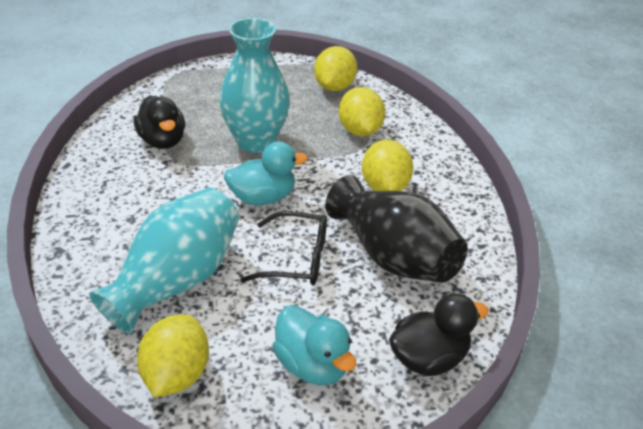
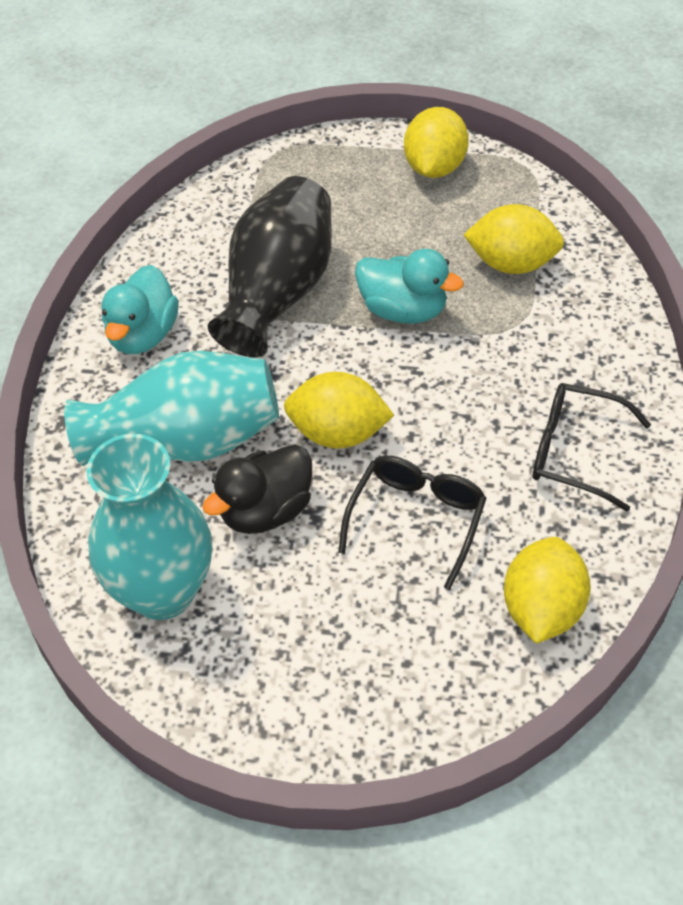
black duck: [133,95,185,149] [389,293,489,376] = 2 -> [202,444,312,534] = 1
black glasses: [240,211,327,285] = 1 -> [338,456,487,590] [533,383,651,512] = 2

